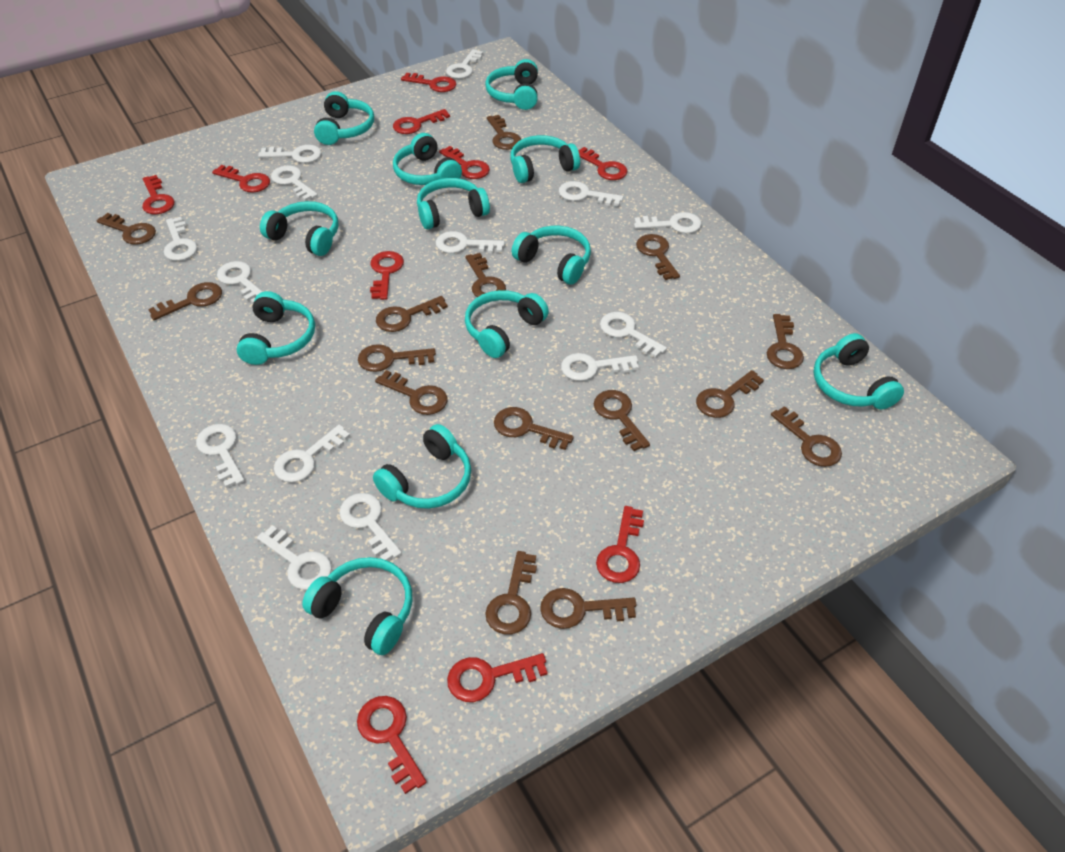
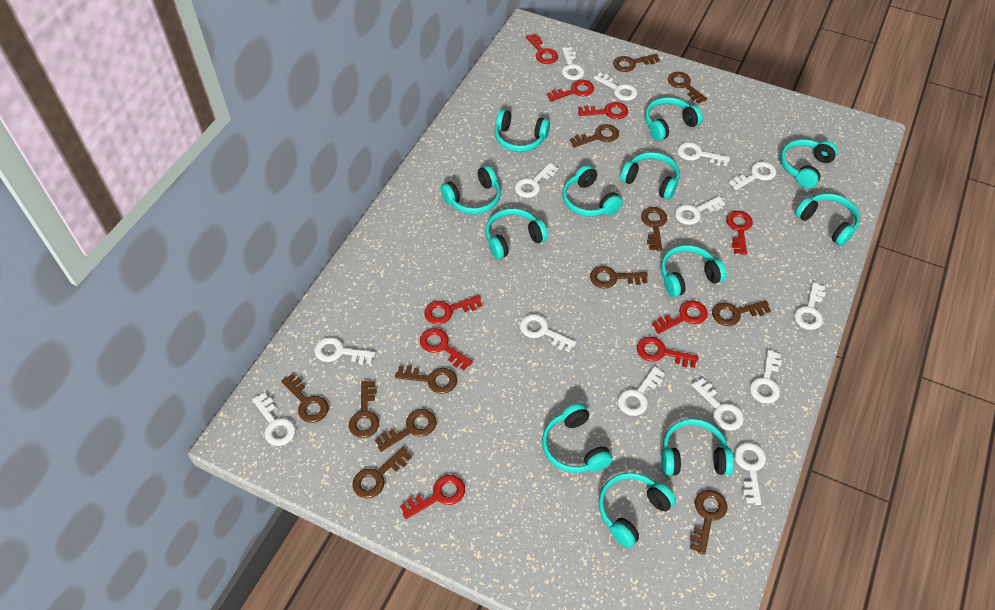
brown key: [96,213,156,245] [148,282,222,320] [358,344,436,372] [375,370,448,415] [376,296,448,332] [465,253,506,297] [485,551,537,634] [487,115,521,150] [494,407,574,450] [540,588,636,629] [594,390,650,451] [636,234,680,280] [696,370,764,418] [767,314,804,369] [771,406,842,467] = 15 -> [281,373,329,423] [349,381,379,438] [352,447,412,499] [375,409,437,452] [395,365,457,394] [570,124,619,148] [590,266,648,289] [613,54,660,72] [641,207,667,251] [668,72,707,104] [690,490,728,555] [712,301,771,326] = 12
red key: [142,175,175,214] [212,165,270,193] [357,696,427,794] [370,251,404,300] [393,109,450,134] [401,73,456,92] [439,146,490,179] [447,653,548,702] [578,147,628,180] [596,506,644,583] = 10 -> [400,475,465,519] [420,328,473,370] [424,295,483,325] [526,33,558,64] [547,80,594,101] [578,102,628,119] [637,337,698,368] [652,300,708,334] [726,211,753,255] = 9

